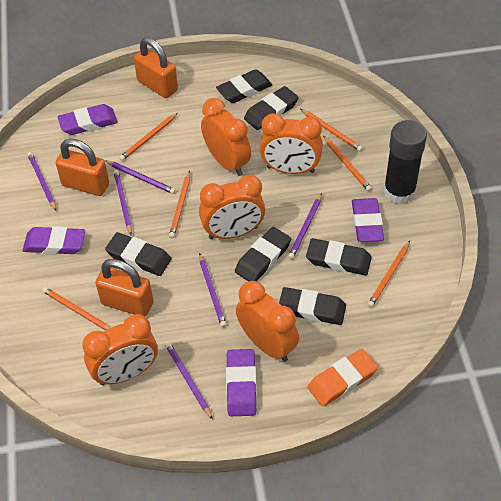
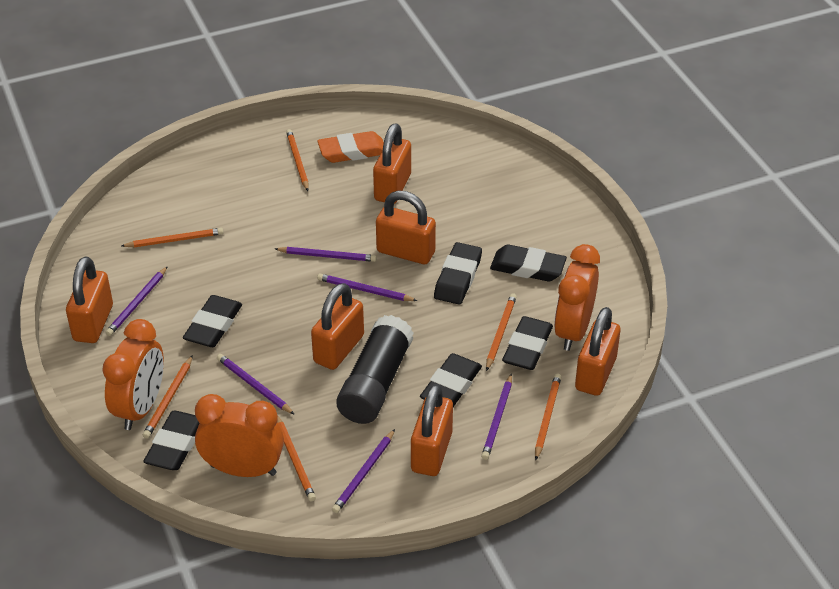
orange clock: [82,314,158,385] [199,175,265,239] [201,98,251,176] [236,281,299,362] [260,113,323,174] = 5 -> [102,319,164,430] [195,394,284,477] [554,244,600,351] = 3
orange padlock: [56,139,109,196] [95,259,153,317] [134,37,178,98] = 3 -> [66,257,113,343] [311,283,364,370] [373,123,411,204] [376,191,436,264] [411,384,453,476] [575,307,620,396] = 6
purple eraser: [22,226,85,254] [58,104,118,135] [226,349,257,416] [352,198,384,242] = 4 -> none = 0

